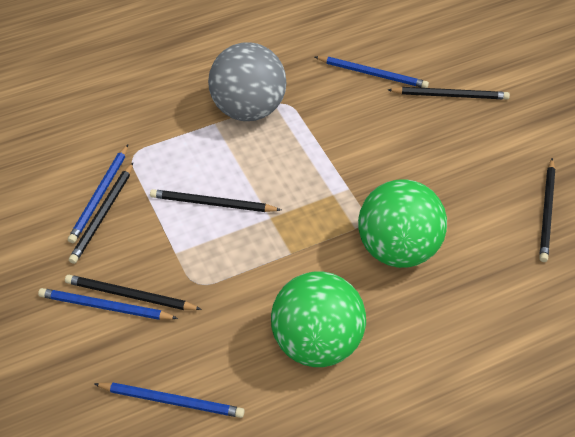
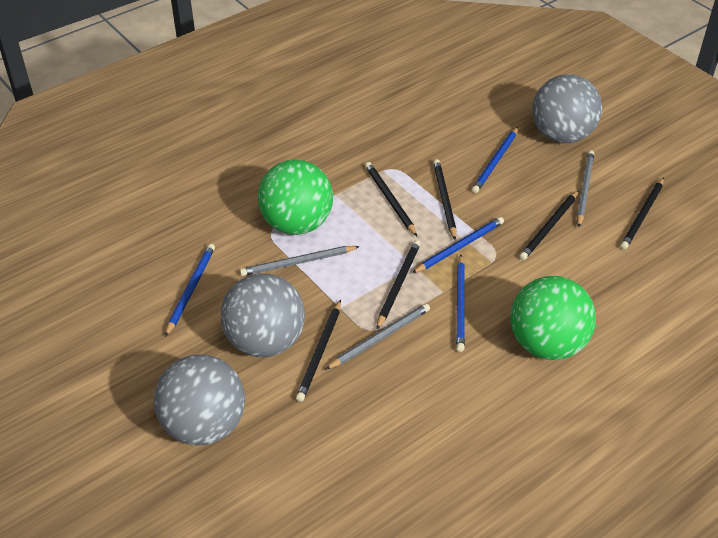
black pencil: [65,275,202,310] [69,163,133,264] [150,189,281,212] [388,87,510,100] [539,158,555,262] = 5 -> [296,300,341,402] [365,162,417,236] [377,240,421,329] [433,159,456,240] [519,190,579,260] [620,177,664,250] = 6
grey ball: [208,43,286,121] = 1 -> [154,354,245,446] [221,273,305,357] [532,74,602,143] = 3
grey pencil: none = 0 -> [240,246,360,276] [325,304,430,370] [577,150,594,227] = 3

